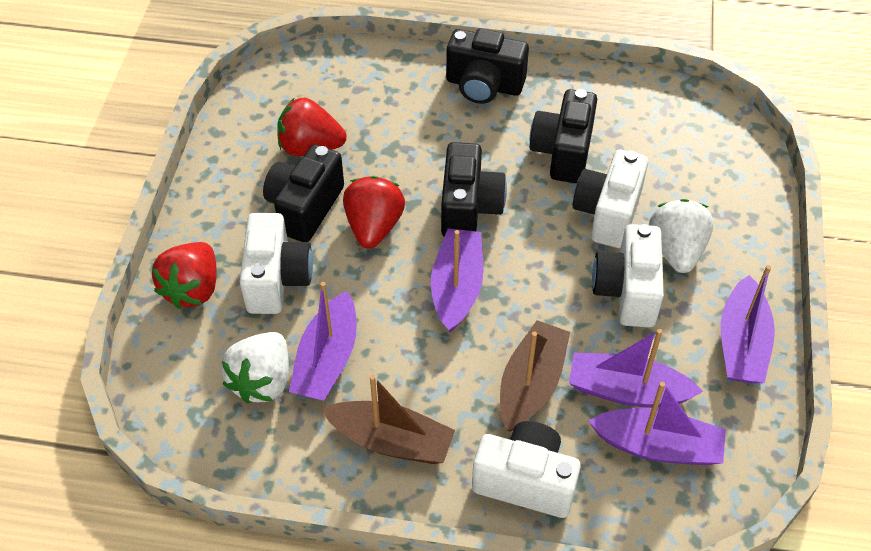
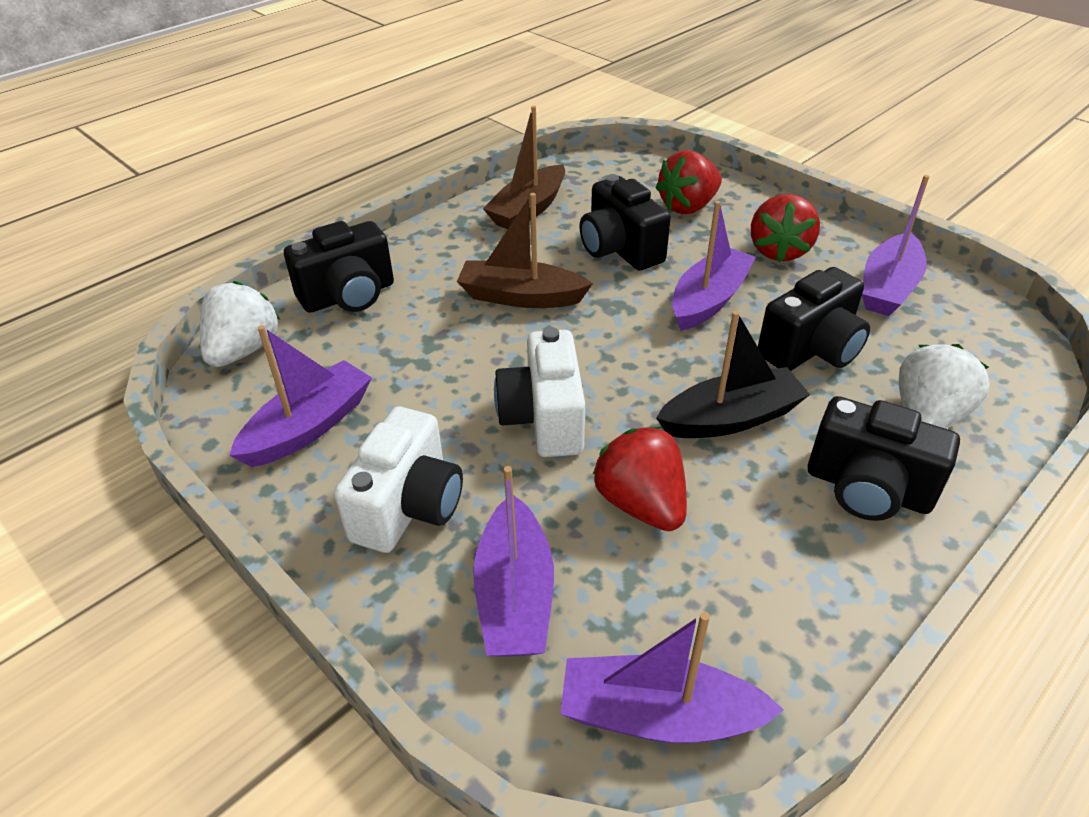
black boat: none = 0 -> [656,311,810,438] = 1
white camera: [239,213,313,314] [472,421,581,518] [573,149,648,248] [592,224,664,328] = 4 -> [334,407,463,553] [494,327,585,457] = 2

